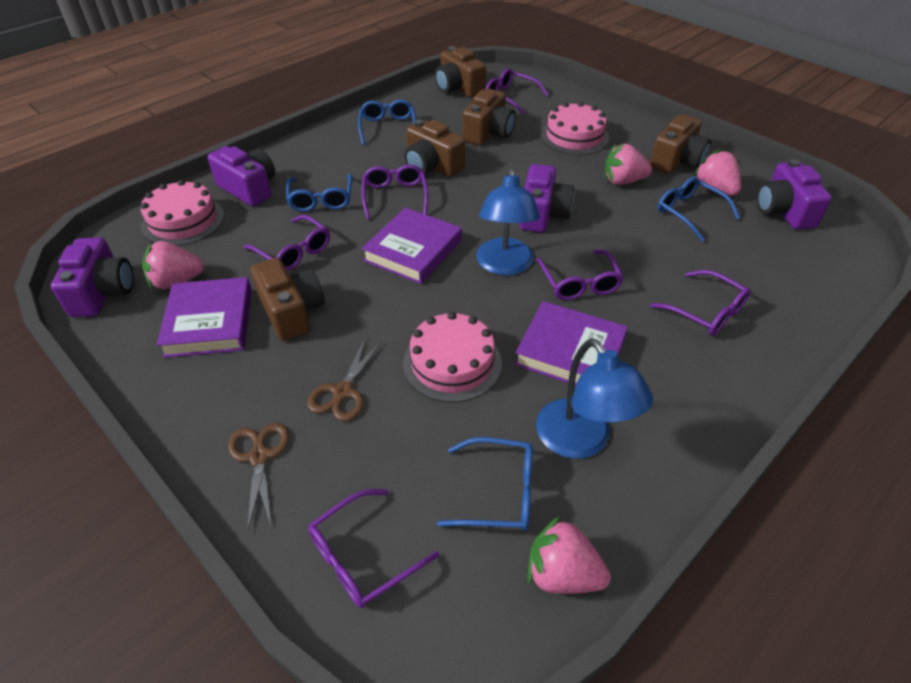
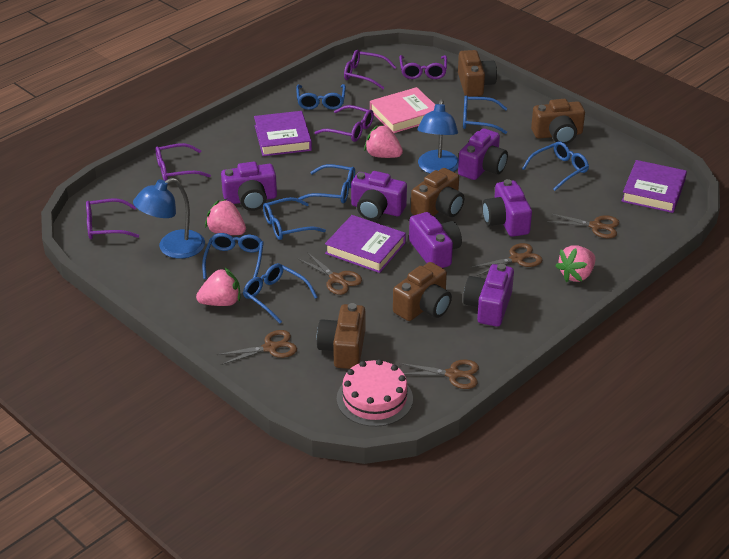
blue glasses: [286,174,352,212] [358,99,416,145] [437,437,533,531] [658,177,740,242] = 4 -> [202,233,264,279] [243,263,317,323] [263,197,326,240] [296,84,346,110] [298,164,355,203] [463,95,507,134] [522,141,589,191] = 7
brown scissors: [228,422,289,532] [307,337,382,421] = 2 -> [217,330,297,365] [297,252,362,295] [399,359,479,389] [470,243,542,276] [547,213,619,238] = 5
pink book: none = 0 -> [370,87,435,133] = 1
pink cake: [141,180,224,246] [403,312,502,403] [541,102,609,155] = 3 -> [337,359,413,427] = 1
purple camera: [51,238,134,317] [208,146,275,206] [519,164,574,232] [757,159,832,229] = 4 -> [221,162,277,211] [351,171,407,221] [409,212,462,268] [458,128,508,180] [463,263,514,327] [482,179,532,237] = 6
purple glasses: [244,215,330,271] [308,489,439,608] [361,164,428,219] [485,68,549,115] [536,250,624,300] [650,270,750,336] = 6 -> [86,199,139,239] [155,143,211,181] [314,105,374,142] [344,50,397,89] [399,55,447,79] = 5

